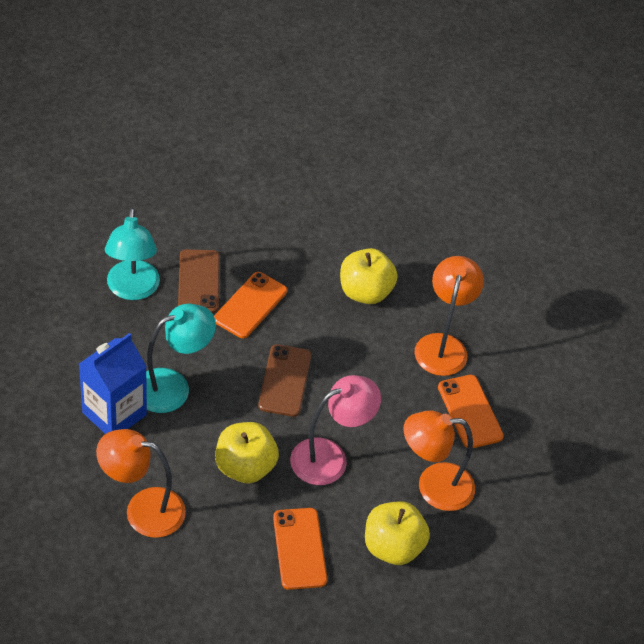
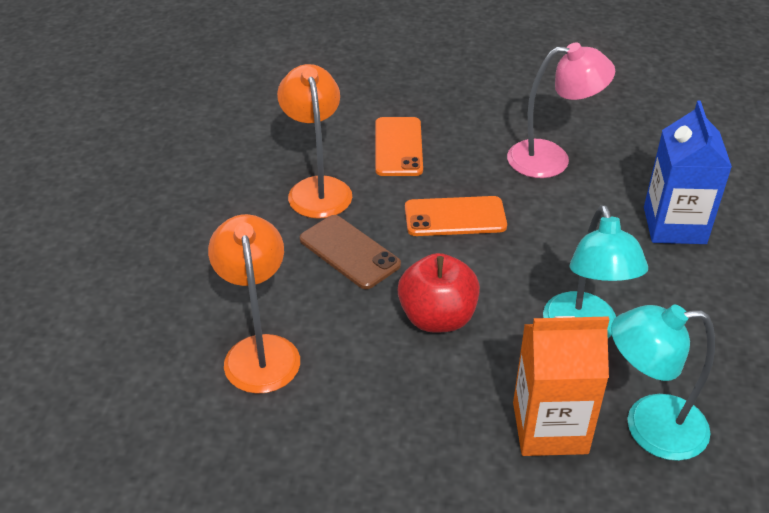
brown phone: [178,249,220,313] [258,344,311,417] = 2 -> [300,215,401,289] = 1
orange carton: none = 0 -> [513,316,609,456] = 1
orange lamp: [96,429,186,538] [403,411,475,511] [414,256,484,376] = 3 -> [208,214,300,394] [277,64,352,219] = 2
orange phone: [214,272,287,338] [273,508,327,590] [438,375,504,448] = 3 -> [375,117,423,176] [405,196,507,236] = 2
red apple: none = 0 -> [398,253,480,333] = 1
yellow apple: [215,422,279,484] [340,248,398,304] [365,501,430,565] = 3 -> none = 0

